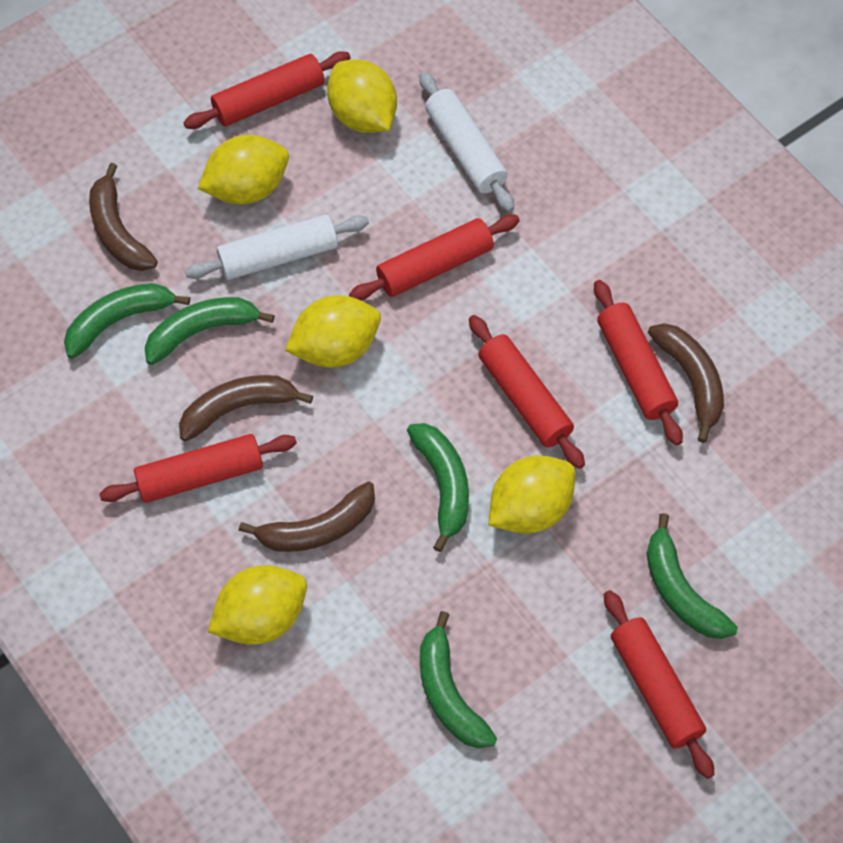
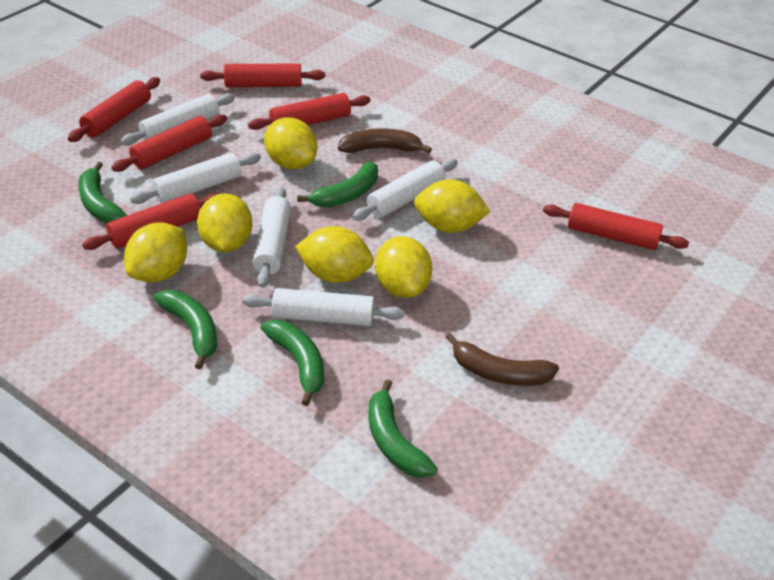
brown banana: [89,163,158,271] [179,375,313,442] [239,481,375,552] [648,323,724,443] = 4 -> [338,128,432,153] [446,333,559,386] = 2
white rolling pin: [185,215,369,280] [419,72,514,212] = 2 -> [120,93,235,145] [130,153,261,204] [242,288,404,326] [253,187,291,288] [352,159,458,221] = 5
yellow lemon: [198,135,289,205] [208,565,307,645] [285,295,381,368] [327,59,397,133] [489,455,575,534] = 5 -> [124,223,187,282] [197,193,253,253] [264,117,317,169] [295,226,374,283] [375,236,432,298] [414,179,491,233] = 6

